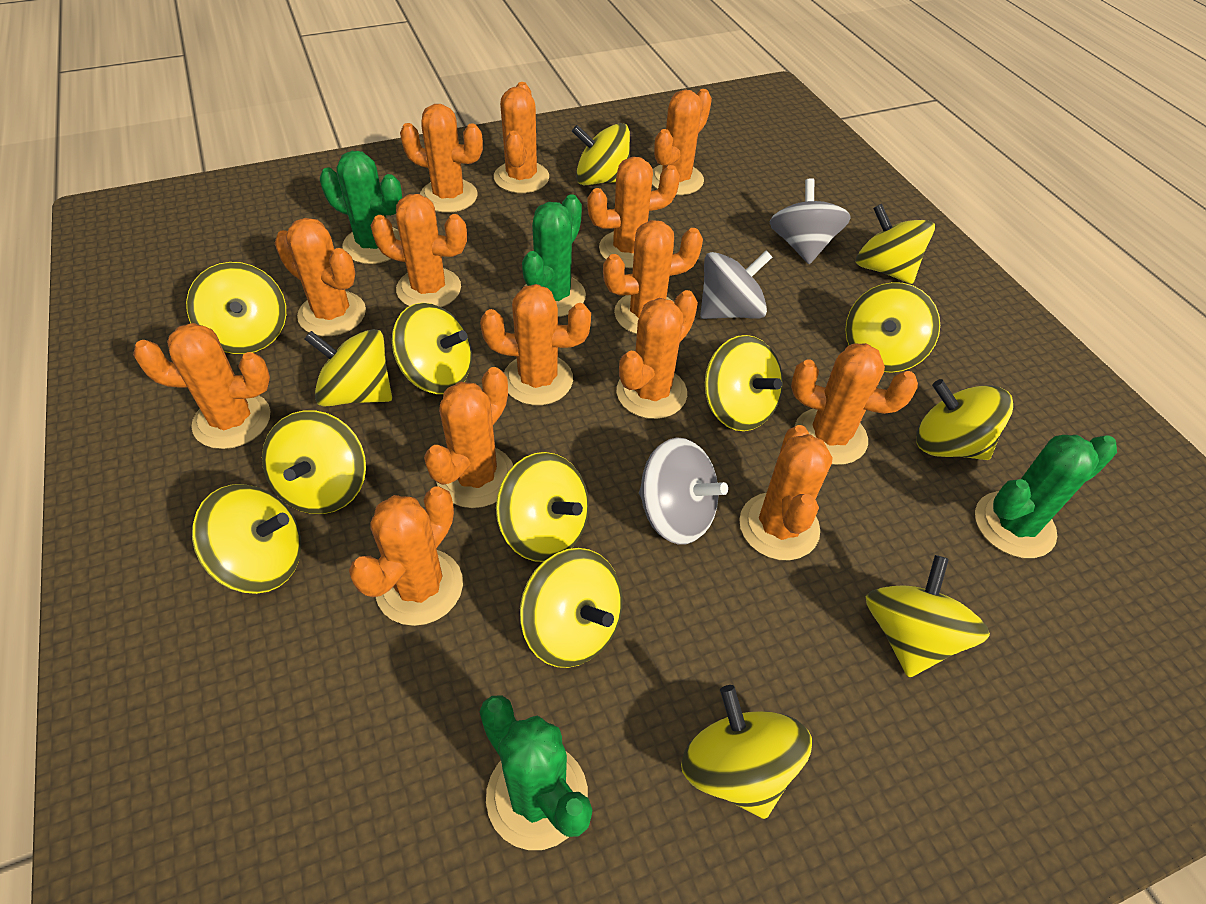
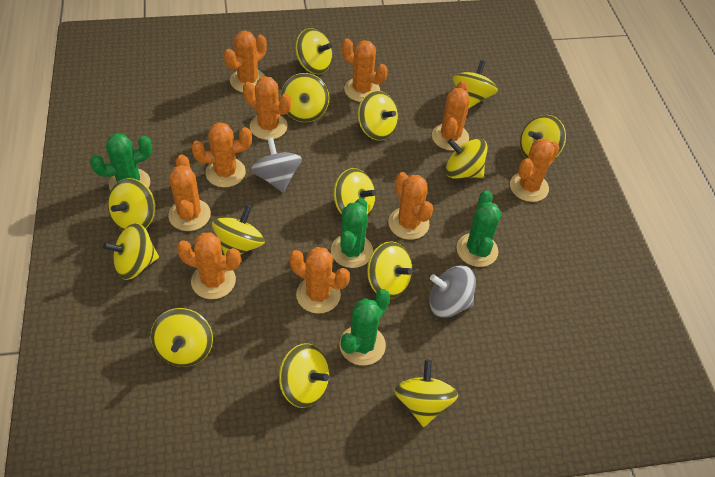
grey spinning top: [639,437,728,545] [700,251,772,319] [770,178,851,264] = 3 -> [251,138,302,192] [430,265,476,318] = 2
orange cactus: [133,323,270,449] [275,218,366,336] [349,486,463,626] [371,194,467,307] [400,104,483,213] [424,367,513,508] [480,284,591,405] [494,82,549,193] [587,157,680,268] [603,220,703,334] [617,290,698,419] [652,89,712,195] [739,425,833,560] [791,343,918,465] = 14 -> [168,155,211,231] [177,232,241,299] [191,122,252,187] [224,30,267,92] [243,76,291,140] [290,247,350,314] [342,38,388,102] [388,172,433,240] [432,81,470,151] [510,138,559,202] = 10

